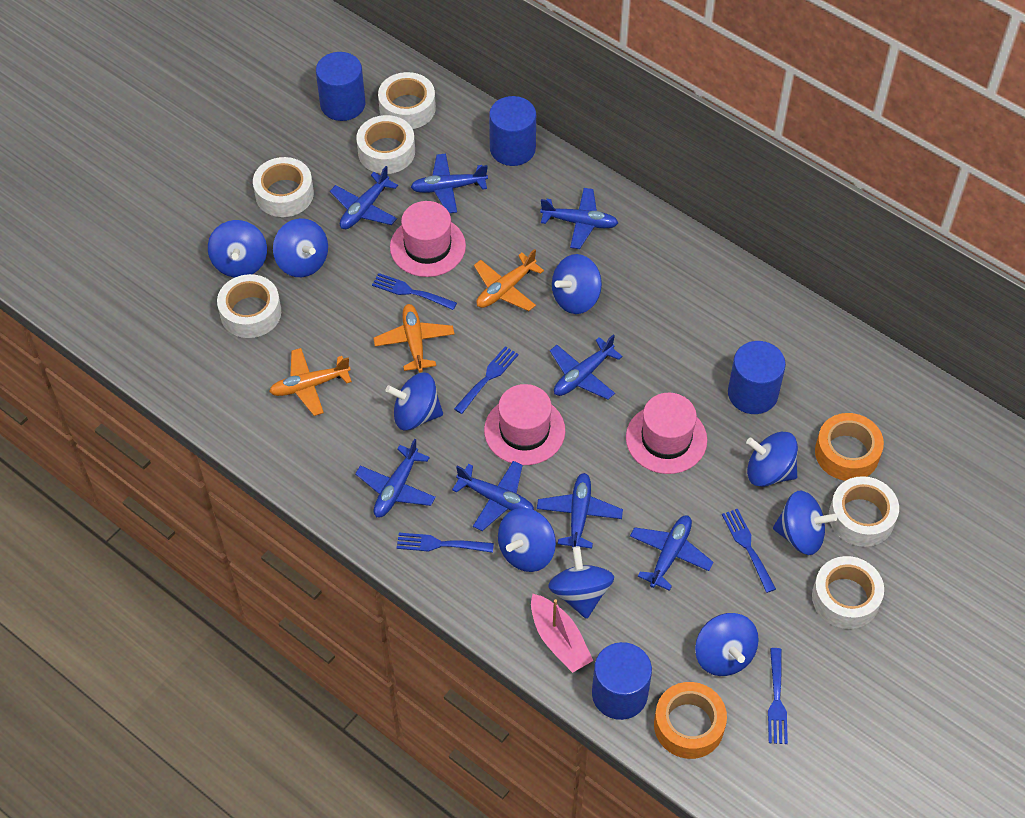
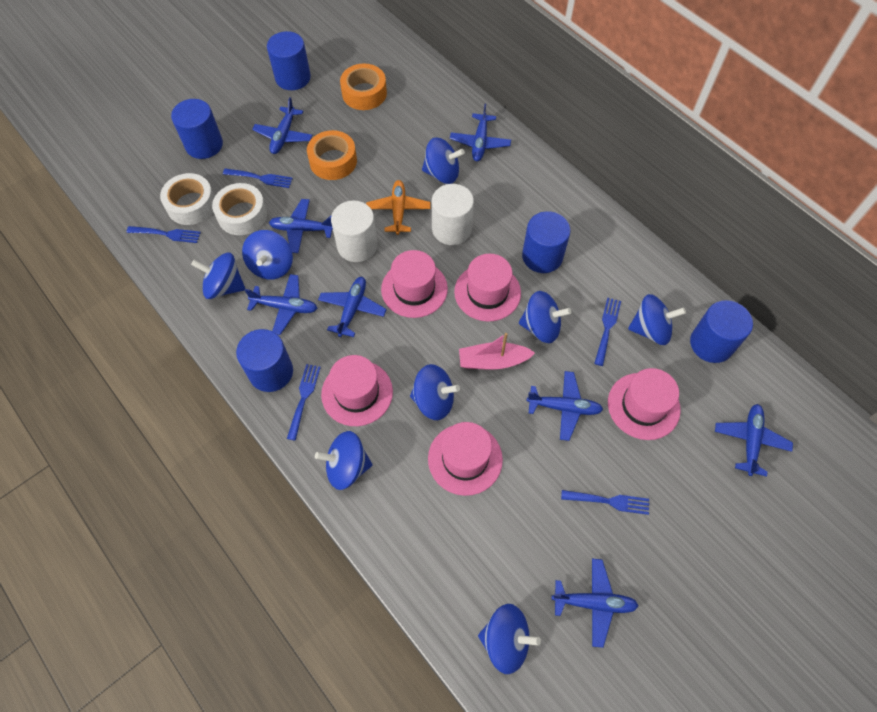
blue cylinder: [316,52,366,121] [489,96,536,166] [592,642,652,720] [728,341,786,414] = 4 -> [171,99,223,159] [236,329,293,392] [267,31,311,90] [522,211,571,273] [690,300,753,363] = 5
blue spinning top: [208,220,267,278] [273,218,328,277] [385,372,443,430] [498,508,556,572] [548,546,614,619] [552,254,602,314] [695,613,759,676] [746,432,798,487] [773,491,837,555] = 9 -> [191,253,245,299] [242,230,293,280] [315,431,372,490] [410,364,460,420] [422,137,465,184] [478,604,541,674] [519,291,571,343] [628,294,686,345] = 8
orange plane: [269,348,352,416] [373,304,454,372] [474,249,544,311] = 3 -> [366,180,431,235] = 1
pink hat: [390,201,466,277] [484,384,565,465] [626,393,707,474] = 3 -> [321,355,393,426] [381,250,448,318] [428,422,503,496] [454,254,521,322] [608,368,681,440] = 5
white cylinder: none = 0 -> [331,200,378,262] [432,184,474,245] = 2
white tape: [217,274,281,338] [253,157,314,217] [356,115,415,174] [378,72,436,129] [812,556,884,629] [829,476,899,547] = 6 -> [160,173,215,225] [212,183,267,235] = 2

